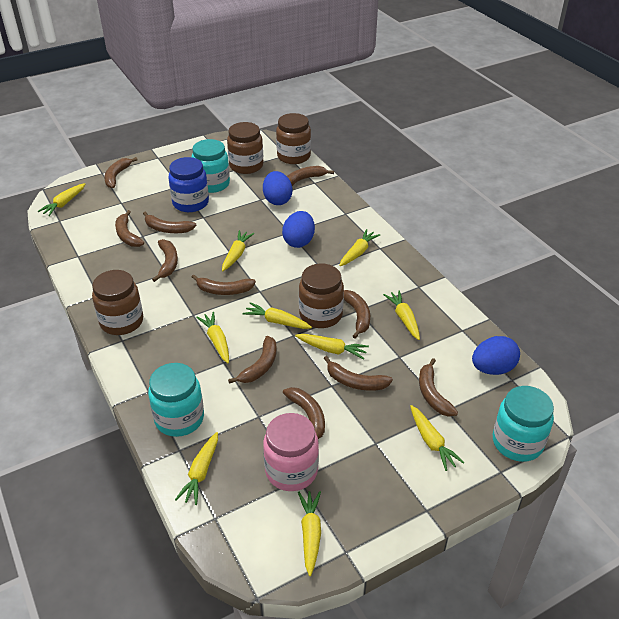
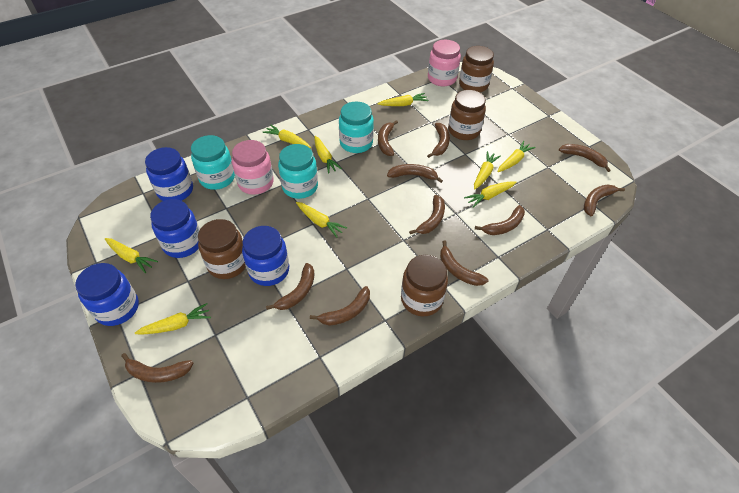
blue egg: [263,171,292,205] [282,211,315,248] [472,336,520,375] = 3 -> none = 0
blue jar: [168,157,209,212] = 1 -> [75,263,139,326] [145,147,193,201] [150,199,200,258] [242,226,289,286] = 4
pink jar: [263,413,319,491] = 1 -> [232,140,274,195] [428,40,461,86] = 2
yellow carrot: [38,183,85,216] [175,432,218,505] [196,312,229,363] [222,230,254,271] [242,302,312,329] [295,334,369,360] [298,491,321,576] [339,229,380,266] [383,290,420,340] [410,405,465,471] = 10 -> [105,238,158,273] [135,303,211,334] [263,124,311,148] [296,202,347,238] [314,136,342,174] [378,93,429,106] [464,181,517,208] [474,151,501,190] [497,141,536,172] = 9

